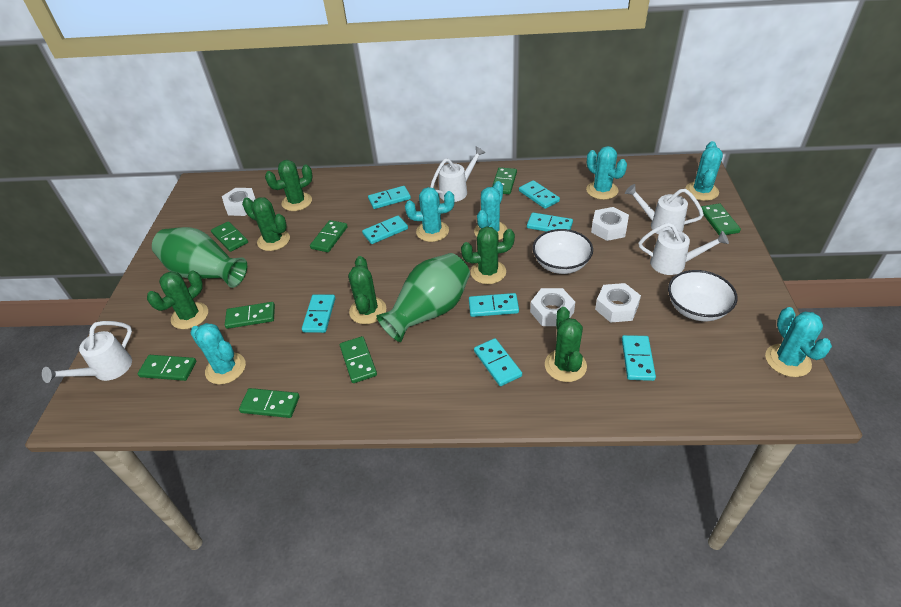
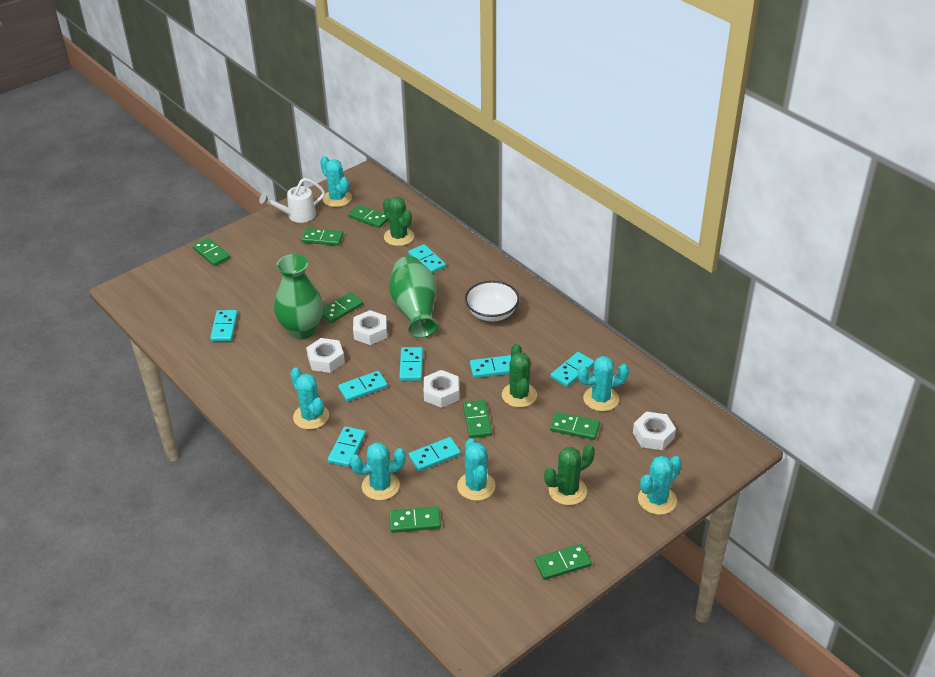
green cactus: [147,271,208,329] [242,197,290,251] [265,160,313,211] [348,256,386,324] [461,227,515,284] [545,307,587,382] = 6 -> [383,197,414,246] [502,344,537,408] [544,444,595,505] = 3
white bowl: [533,229,593,274] [668,270,738,321] = 2 -> [465,281,519,322] = 1
white watering can: [42,321,132,383] [430,146,485,202] [625,184,704,235] [639,223,729,275] = 4 -> [259,178,325,223] = 1

